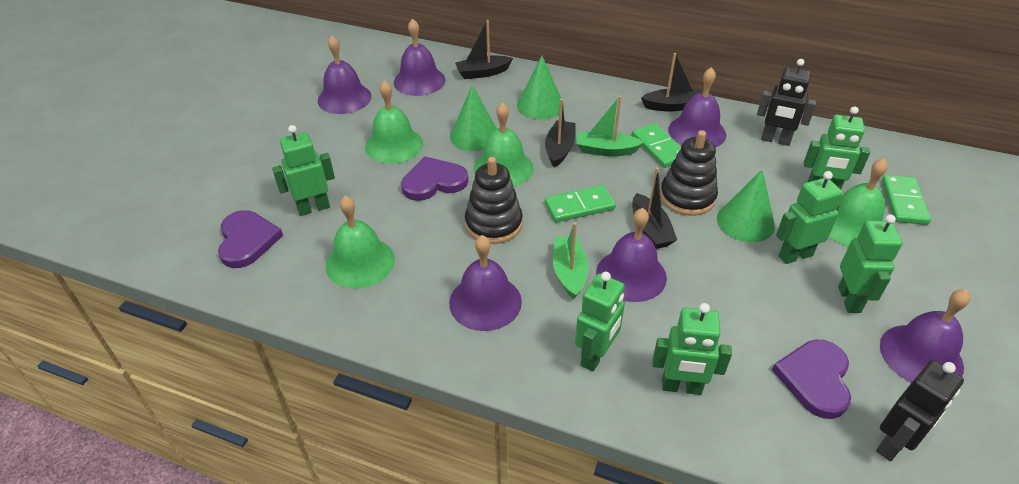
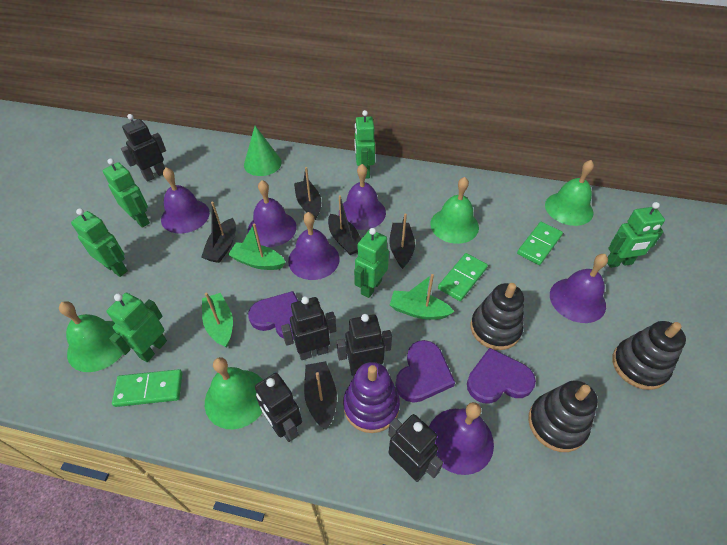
black boat: [455,20,513,79] [545,99,576,168] [632,167,677,249] [641,53,701,111] = 4 -> [201,202,236,263] [294,167,321,220] [304,361,337,430] [328,195,361,255] [389,213,415,269] = 5
black robot: [757,59,816,146] [876,360,964,461] = 2 -> [121,114,166,182] [255,373,302,442] [281,296,336,360] [336,314,392,376] [388,414,443,482] = 5
black stacking toy: [465,157,523,244] [660,130,718,216] = 2 -> [471,283,524,350] [528,380,598,452] [612,321,686,390] = 3
green boat: [553,222,589,299] [576,96,644,156] = 2 -> [202,293,233,348] [228,223,286,270] [390,274,454,320] = 3
green cone: [450,85,497,151] [517,56,564,119] [717,170,775,242] = 3 -> [244,126,282,176] = 1
purple stacking toy: none = 0 -> [343,362,400,433] = 1

